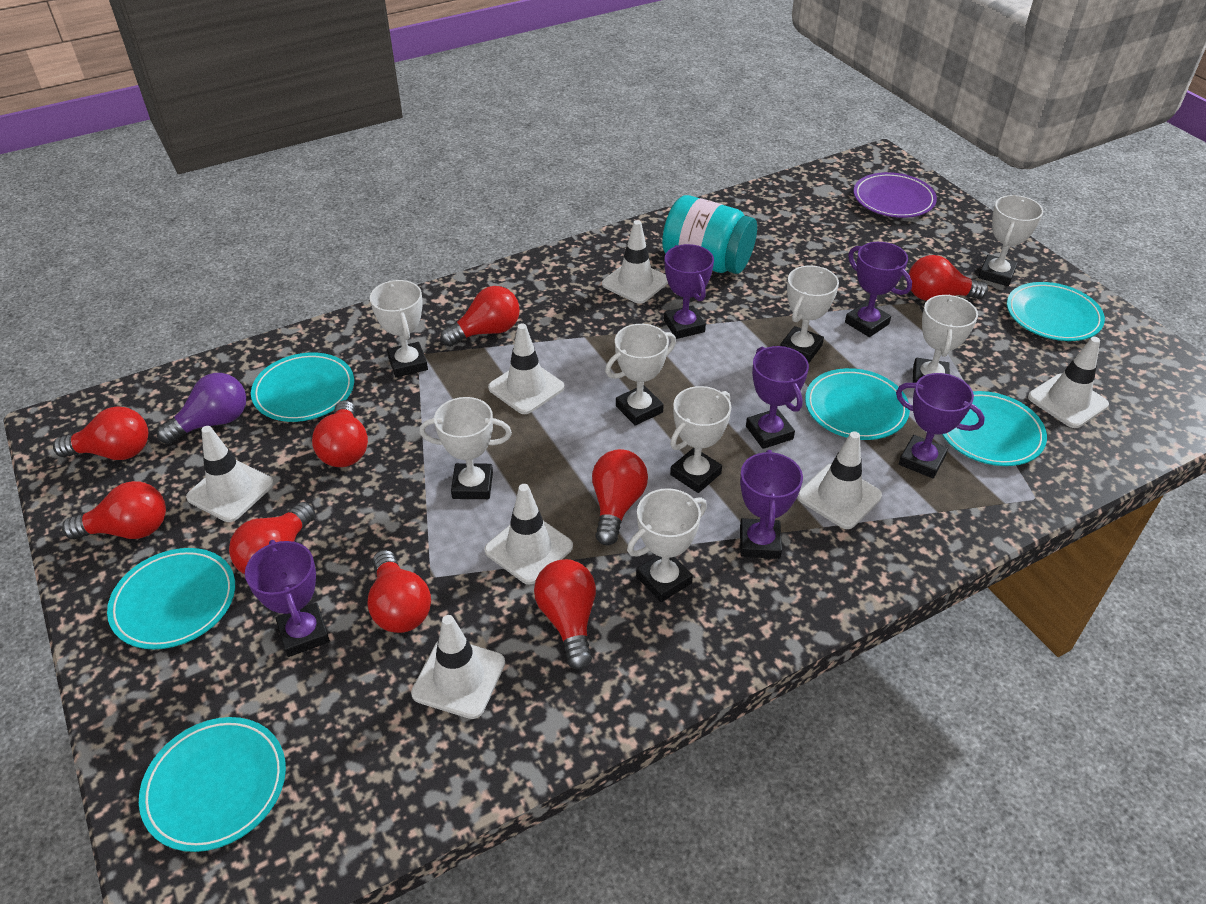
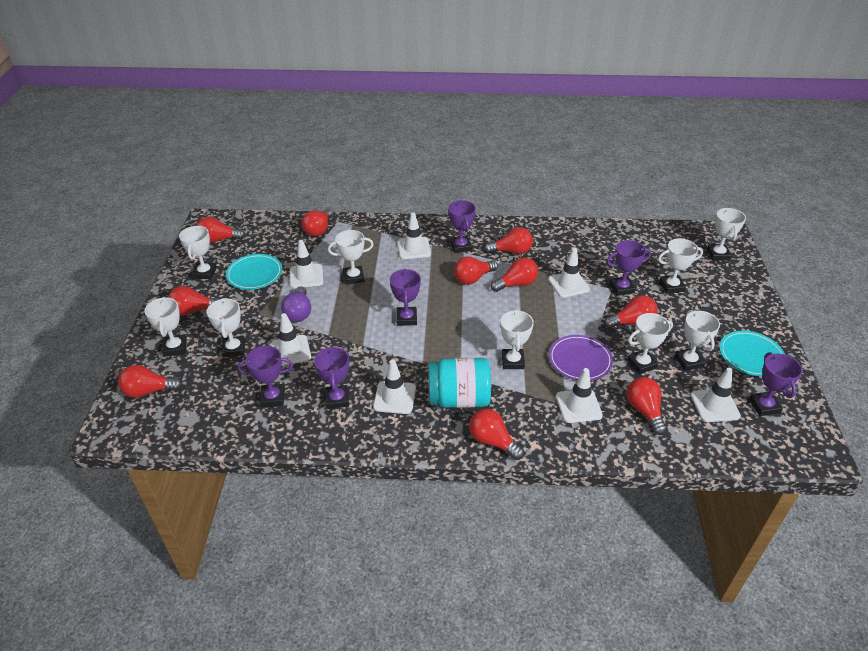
red light bulb: [53,407,148,460] [62,481,166,539] [229,502,315,574] [312,400,368,467] [367,550,431,633] [440,286,520,347] [534,559,596,670] [592,449,648,546] [909,255,988,301] = 9 -> [118,365,183,398] [168,286,220,315] [196,217,246,243] [302,209,333,236] [454,256,498,285] [469,409,524,460] [484,227,533,254] [491,257,538,292] [604,295,658,328] [627,377,667,435] = 10
turquoise plate: [107,548,235,649] [139,717,286,852] [251,352,354,422] [805,368,910,440] [942,391,1047,466] [1007,282,1105,341] = 6 -> [226,254,282,290] [719,331,785,376] = 2
white trophy: [370,280,428,377] [419,397,512,499] [605,324,676,426] [627,488,707,602] [670,386,731,493] [780,266,839,363] [913,295,978,383] [978,195,1043,286] = 8 -> [145,297,187,356] [179,226,217,279] [207,298,245,357] [328,230,374,285] [500,309,534,369] [627,313,673,374] [658,238,703,294] [675,310,720,371] [707,208,746,260] = 9

